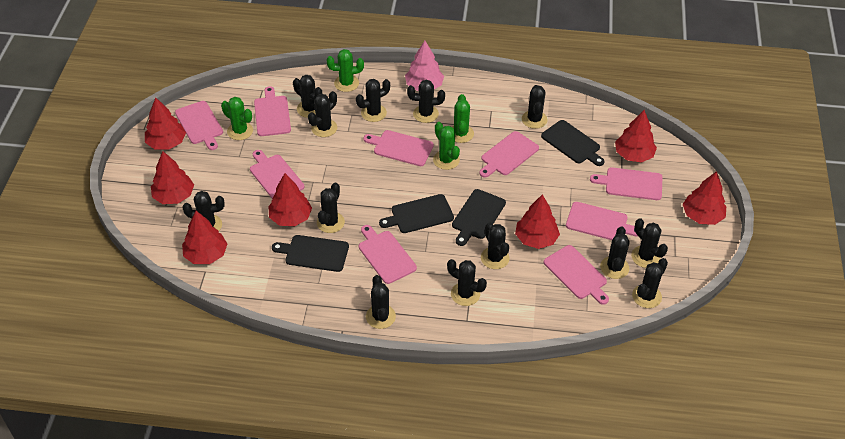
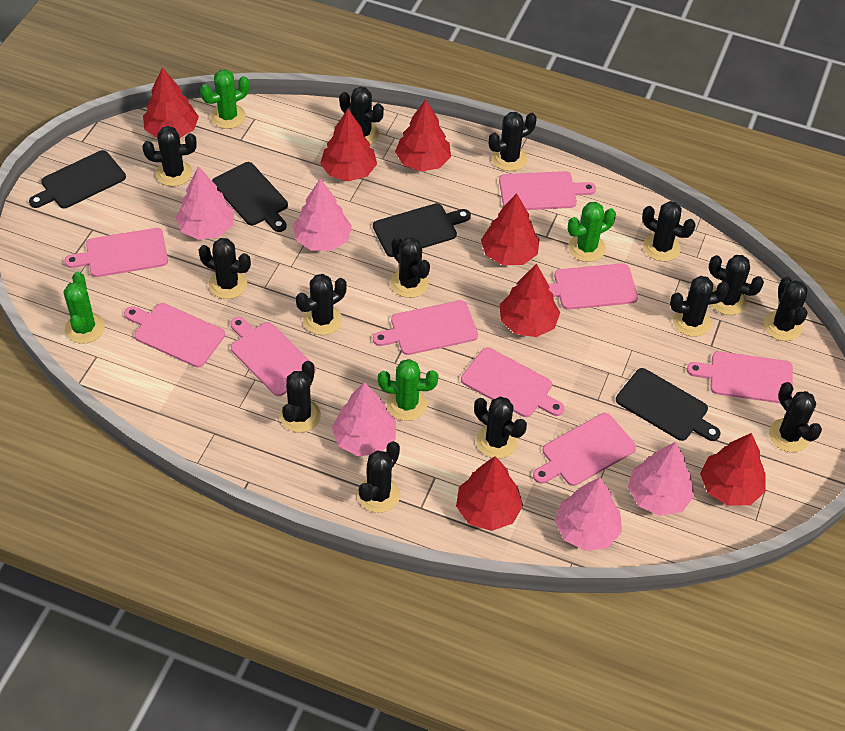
black cactus: [183,191,224,231] [293,75,322,118] [308,91,337,137] [317,182,345,233] [356,79,390,122] [366,275,396,329] [407,80,445,123] [447,259,487,306] [481,222,510,269] [522,85,548,129] [600,226,630,279] [631,218,668,268] [632,258,668,308] = 13 -> [142,126,196,186] [199,238,251,299] [280,361,321,433] [296,274,347,335] [339,87,384,144] [358,441,400,513] [390,237,430,298] [474,396,527,459] [488,112,537,171] [642,201,696,262] [670,276,729,337] [709,255,764,315] [764,277,808,341] [769,382,822,453] = 14
pink tree: [405,41,444,91] = 1 -> [176,166,234,240] [293,179,352,251] [332,382,396,456] [555,477,622,551] [628,442,694,516] = 5

